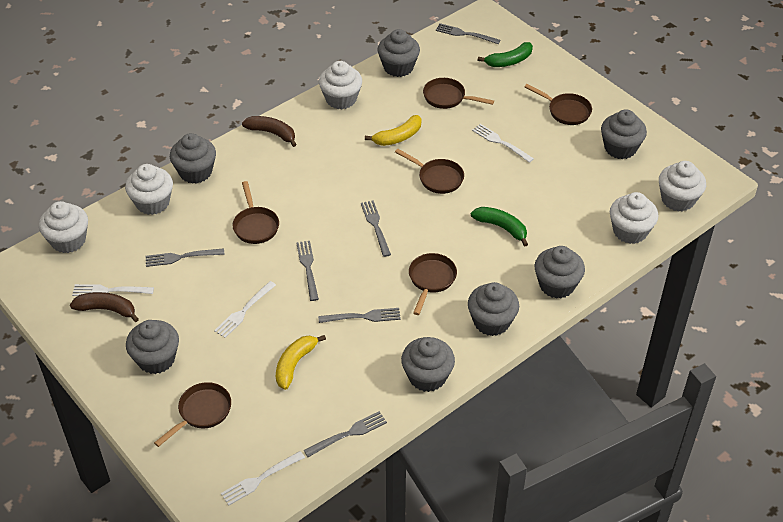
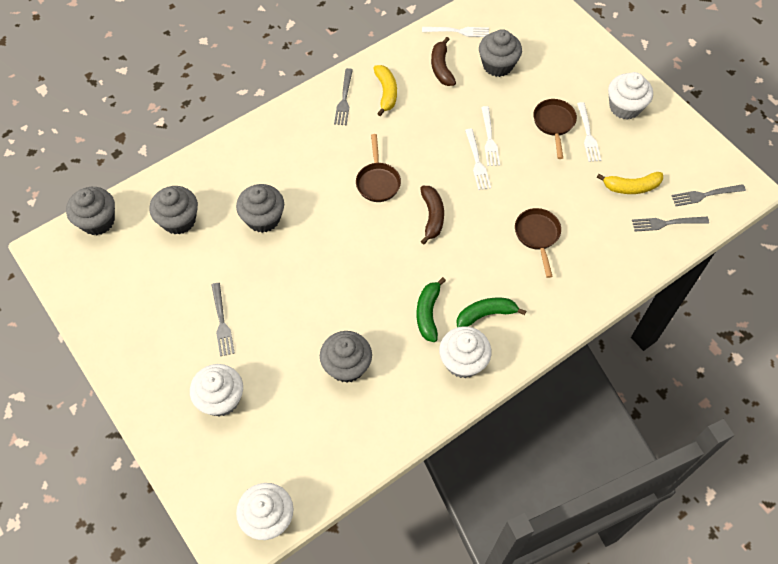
brown pan: [154,382,231,447] [232,181,279,244] [395,149,464,194] [409,253,457,315] [423,78,494,109] [525,84,592,125] = 6 -> [356,134,401,202] [515,208,561,278] [533,99,577,159] = 3
grey cupcake: [126,320,179,374] [170,133,216,184] [378,29,420,77] [401,337,455,392] [468,282,519,336] [535,246,585,299] [601,109,647,159] = 7 -> [66,187,115,235] [149,186,198,235] [236,184,284,233] [320,331,372,383] [479,29,522,77] = 5
grey fork: [146,248,224,267] [296,241,319,301] [304,411,387,457] [318,308,401,323] [361,201,391,257] [436,23,500,44] = 6 -> [212,283,234,356] [334,68,353,125] [632,217,709,232] [671,184,746,206] = 4
white cupcake: [39,201,88,253] [125,164,173,215] [319,61,362,109] [610,192,658,244] [659,161,706,212] = 5 -> [190,364,243,416] [236,483,294,540] [439,326,492,378] [608,72,653,120] = 4

